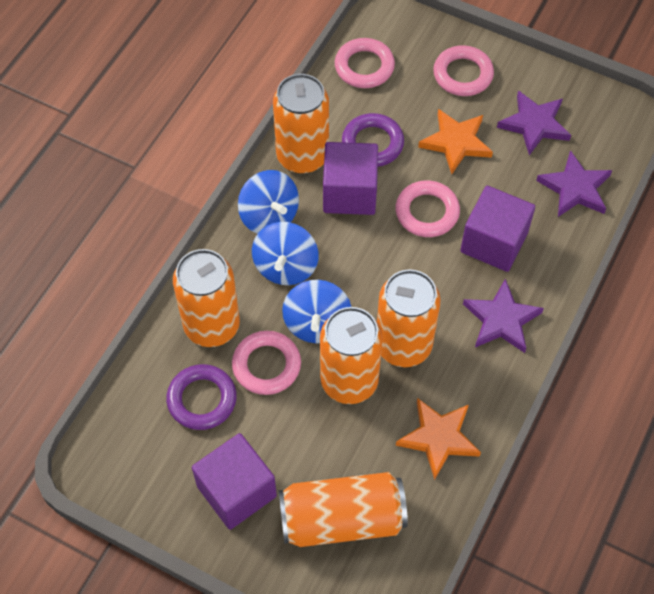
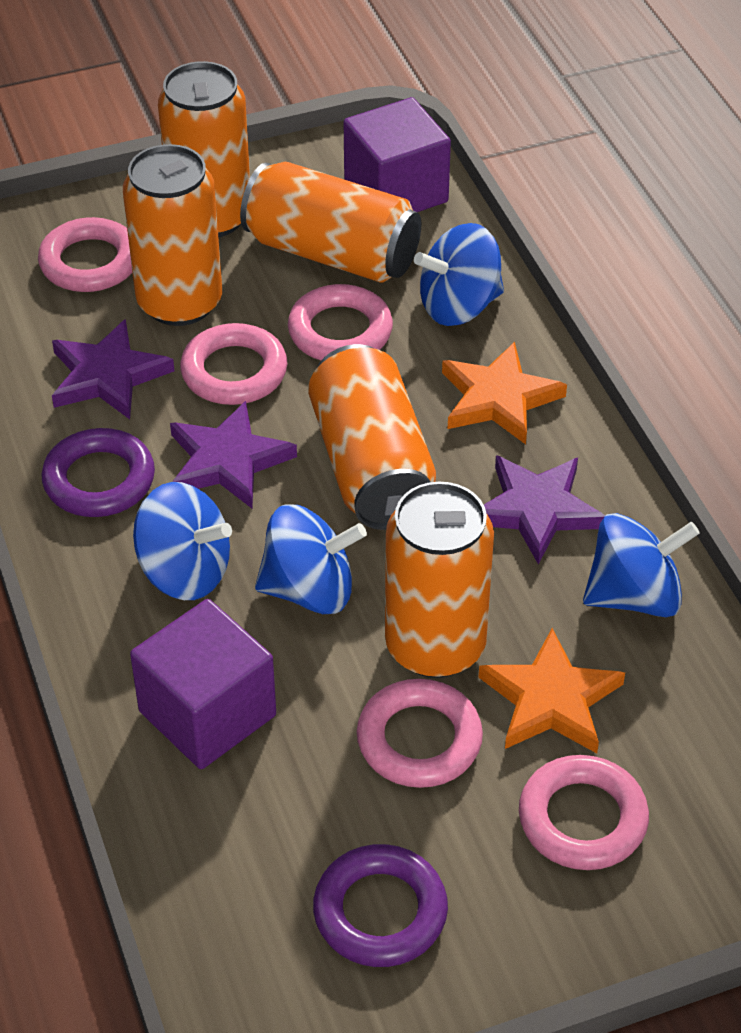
blue spinning top: [238,170,299,234] [252,222,319,285] [282,280,351,343] = 3 -> [133,482,232,600] [255,504,367,614] [414,223,504,326] [583,513,700,617] = 4
pink ring: [232,331,301,395] [335,38,395,88] [396,180,460,237] [433,45,494,96] = 4 -> [38,217,132,292] [180,323,287,405] [288,284,393,360] [357,679,483,788] [519,755,649,870] = 5
purple cube: [192,433,277,530] [323,142,378,215] [460,186,535,272] = 3 -> [130,599,276,769] [344,97,451,212] = 2

